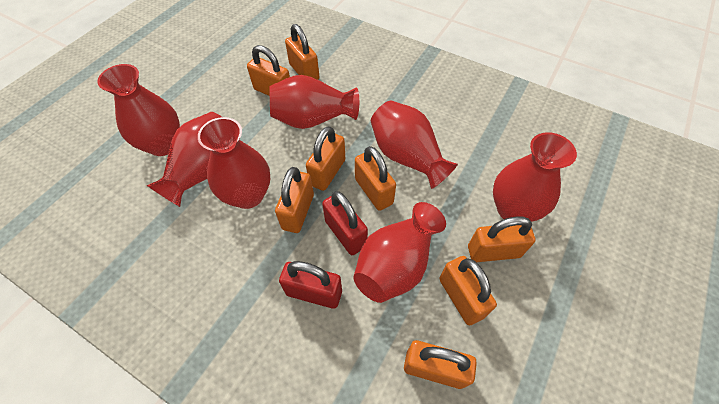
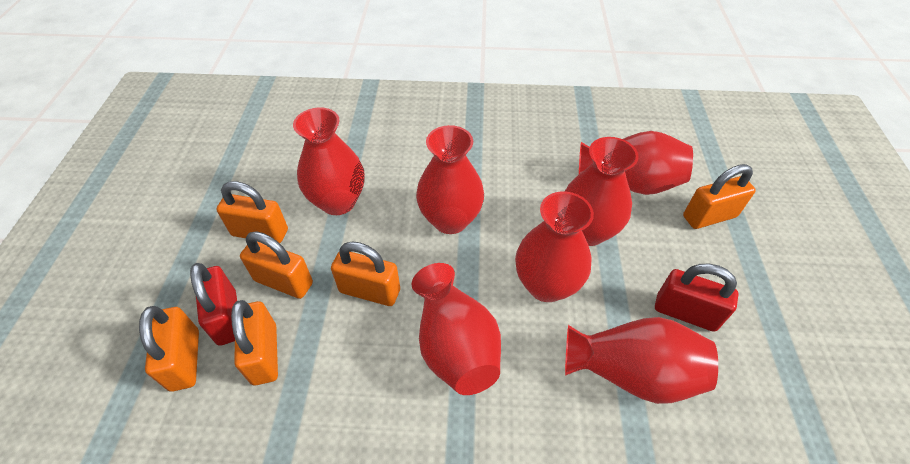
orange padlock: [247,45,290,96] [275,167,314,233] [285,24,319,80] [306,126,345,191] [355,146,396,211] [404,340,477,389] [439,256,497,325] [468,217,535,262] = 8 -> [139,306,199,391] [216,181,288,243] [231,300,278,385] [240,231,313,299] [331,241,400,306] [683,164,756,229] = 6

